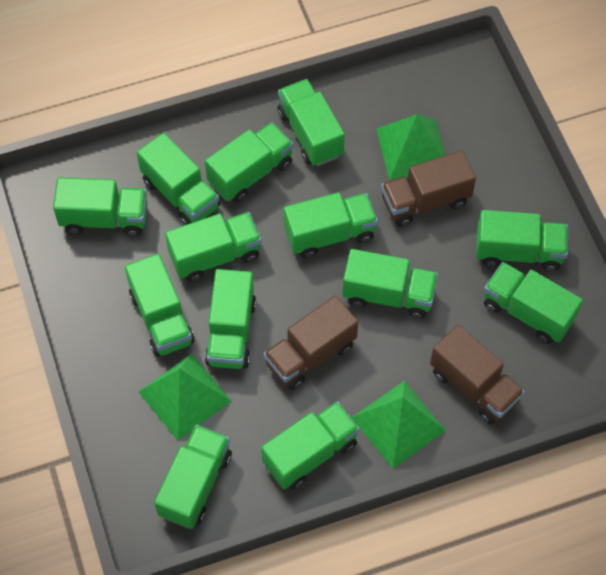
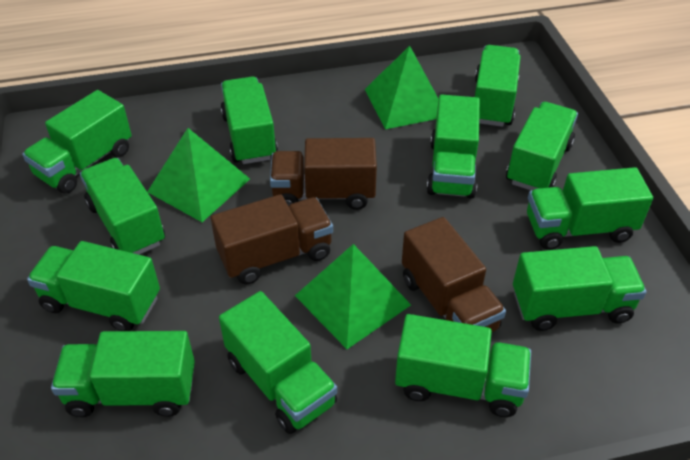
green truck: [53,177,147,237] [125,254,194,357] [137,133,220,225] [154,425,232,529] [165,212,262,282] [205,122,293,203] [205,269,256,369] [261,401,360,490] [277,79,345,166] [284,192,378,258] [343,249,438,319] [476,210,568,272] [484,262,583,344] = 13 -> [22,90,132,194] [27,241,160,331] [51,331,195,417] [80,158,165,255] [219,291,337,434] [220,77,278,164] [395,314,531,417] [427,95,480,199] [475,45,521,127] [506,102,578,190] [513,246,646,331] [527,167,653,250] = 12

